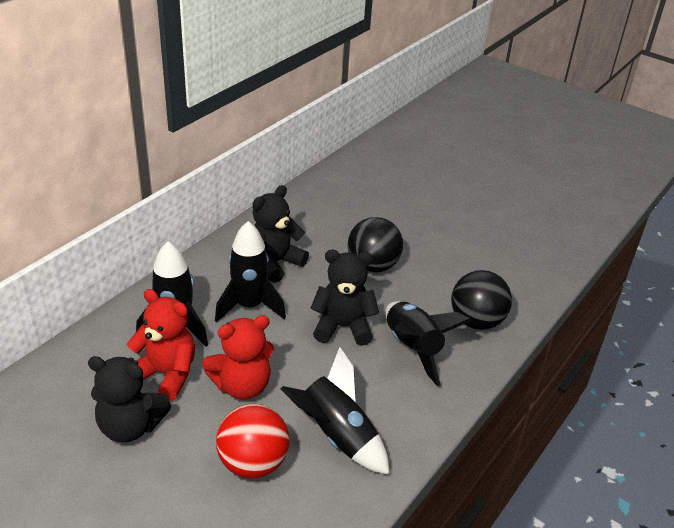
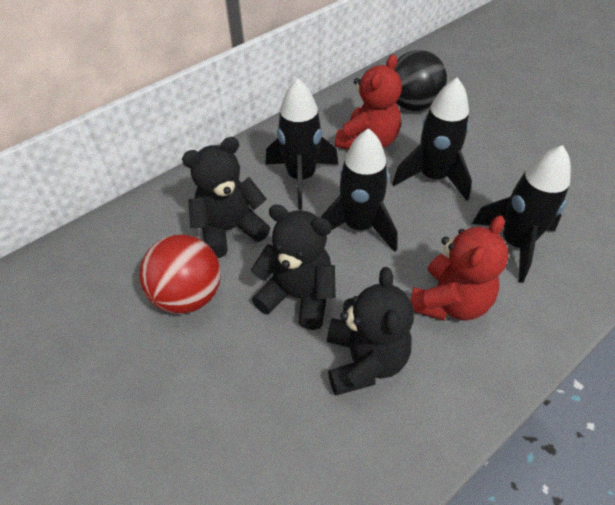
black ball: [348,217,403,273] [451,270,512,330] = 2 -> [394,50,447,111] = 1

